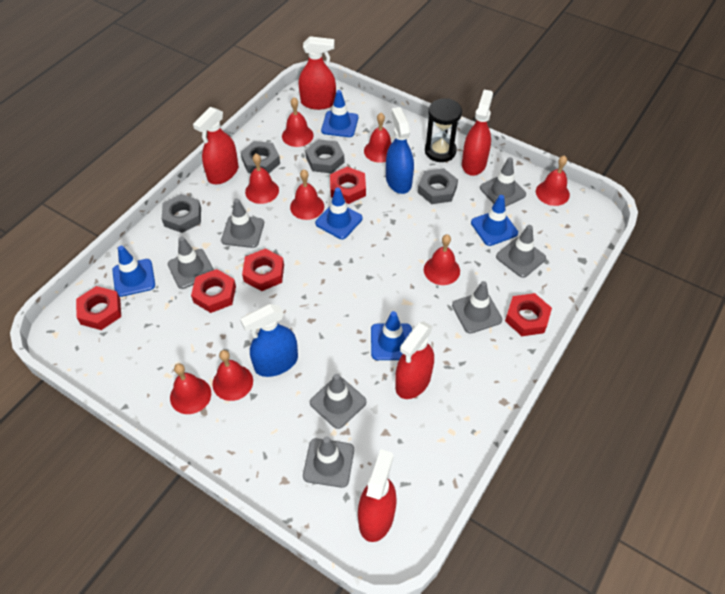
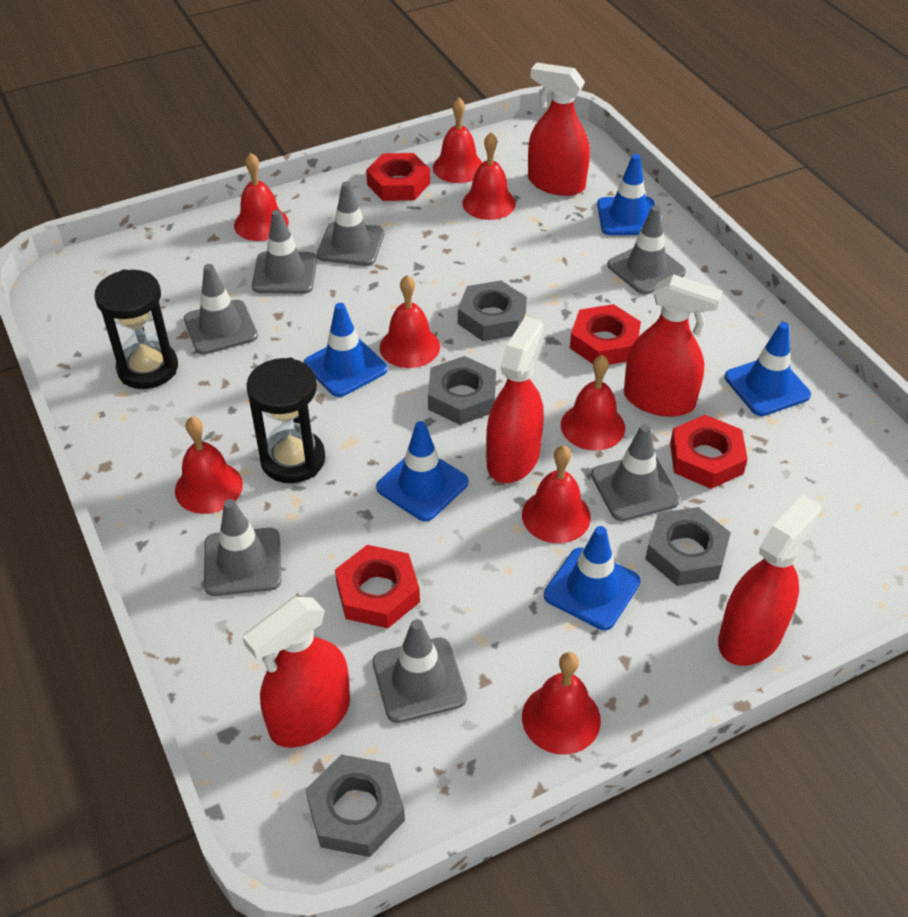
black hourglass: [425,99,462,162] = 1 -> [94,269,178,389] [246,358,325,483] = 2
blue spray bottle: [240,304,298,377] [386,107,414,194] = 2 -> none = 0
red nut: [76,286,121,330] [191,269,236,313] [242,249,284,291] [330,167,366,204] [505,293,552,336] = 5 -> [335,545,420,628] [366,153,430,201] [570,304,641,365] [670,415,748,489] = 4

